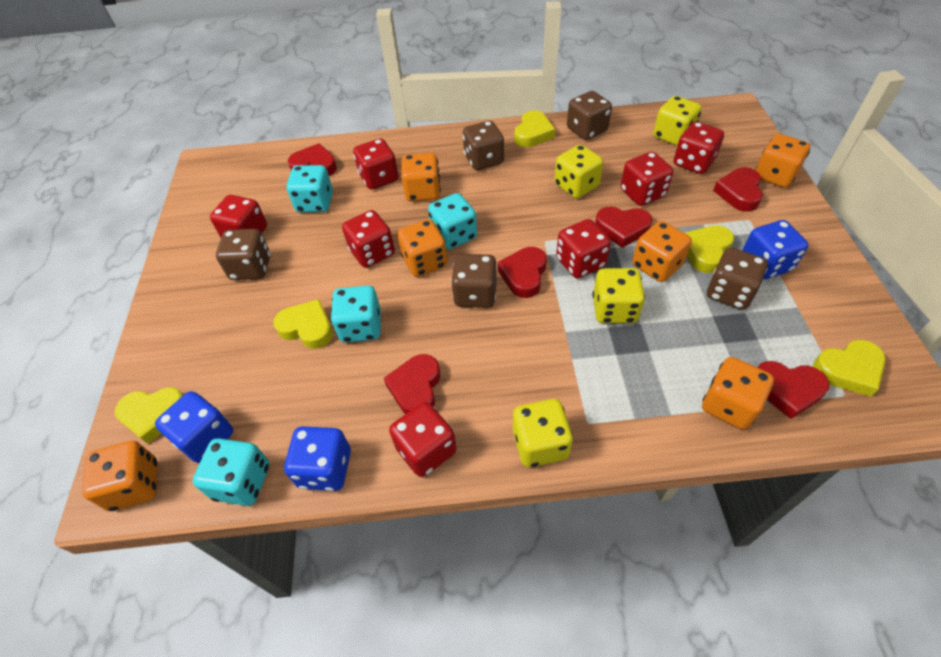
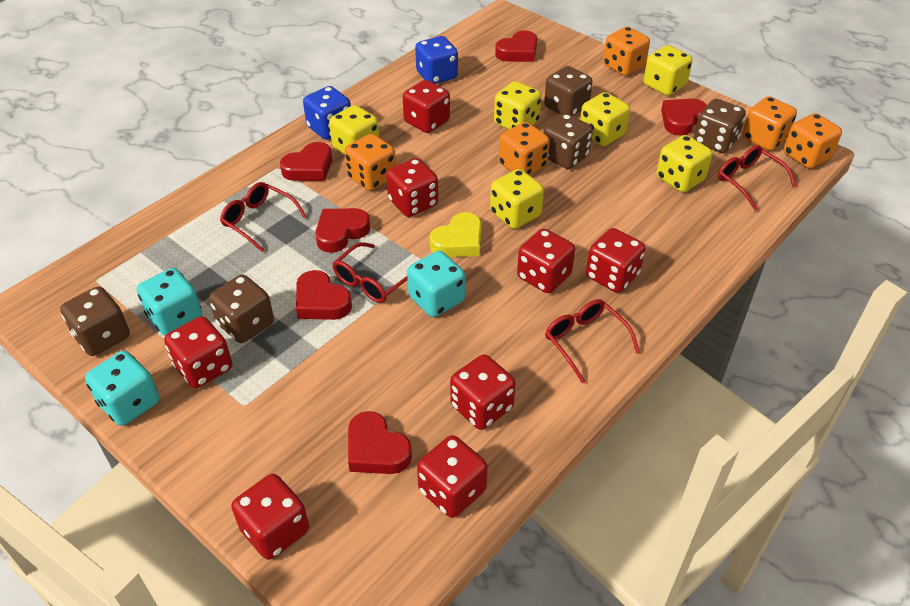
blue dice: [155,391,233,463] [284,426,351,491] [742,220,808,279] = 3 -> [303,86,351,140] [415,36,458,84] = 2
orange dice: [82,441,158,511] [398,219,448,277] [401,153,441,201] [632,221,692,282] [702,357,774,429] [755,134,811,188] = 6 -> [344,133,396,191] [499,122,550,175] [603,27,650,76] [742,96,797,151] [783,113,842,169] = 5
red dice: [210,195,267,238] [342,210,395,268] [353,138,399,190] [389,402,457,477] [556,219,611,278] [621,152,673,206] [674,122,724,174] = 7 -> [164,316,232,388] [231,474,309,560] [386,158,438,217] [403,80,450,133] [417,435,488,518] [450,354,516,430] [517,228,575,293] [586,228,645,293] = 8
red glasses: none = 0 -> [220,182,307,252] [332,242,408,303] [545,299,640,383] [718,145,797,210] = 4
turquoise dice: [193,438,270,506] [286,165,333,212] [331,285,381,343] [428,193,477,250] = 4 -> [85,351,159,426] [137,268,202,336] [407,251,465,317] = 3
yellow dice: [513,399,573,467] [554,144,604,198] [593,268,645,323] [653,96,702,146] = 4 -> [329,105,379,155] [490,169,544,229] [494,81,542,130] [580,92,630,146] [643,45,693,96] [656,135,712,192] = 6
yellow heart: [115,387,183,444] [273,299,333,349] [514,110,555,147] [685,225,734,273] [813,339,886,397] = 5 -> [430,212,482,257] = 1

